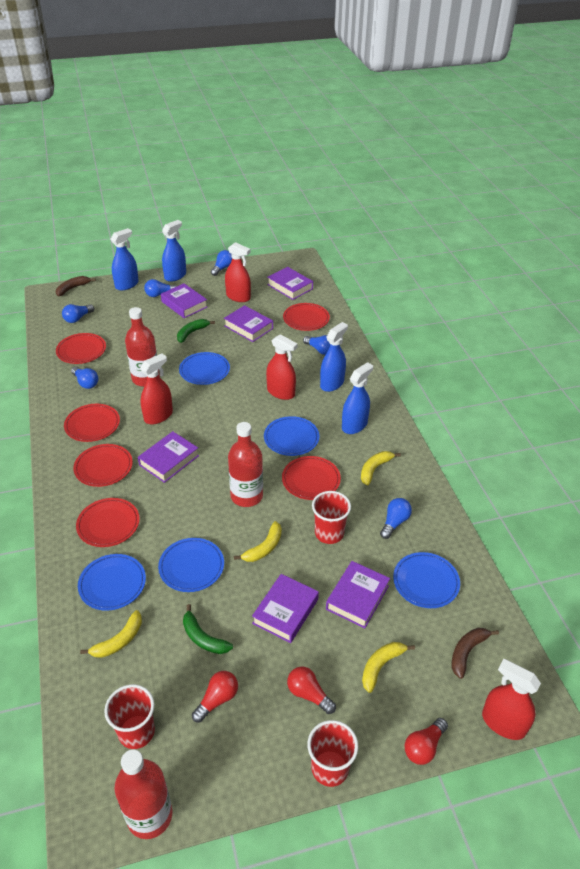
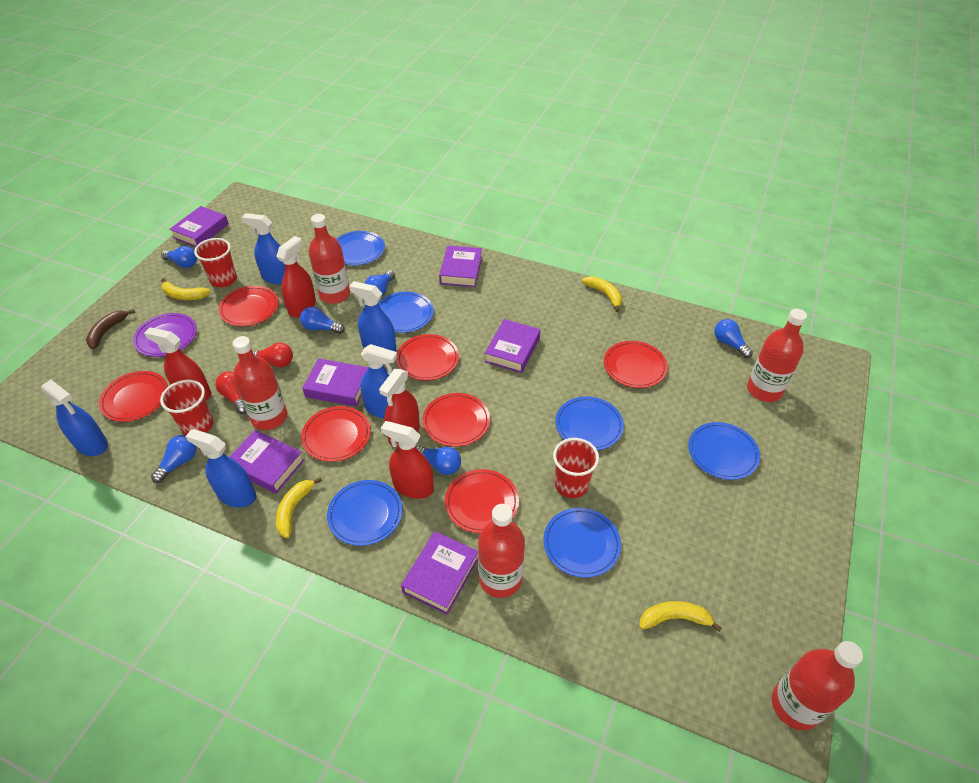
blue plate: [78,554,146,611] [158,538,224,592] [179,352,230,385] [264,416,320,456] [393,552,460,608] = 5 -> [327,480,403,546] [336,231,385,265] [378,292,434,333] [543,508,621,578] [555,396,624,450] [688,422,760,480] = 6
blue spray bottle: [110,228,139,290] [162,220,186,282] [320,322,348,392] [342,362,373,434] = 4 -> [41,379,108,456] [185,429,256,507] [241,213,285,285] [349,281,396,352] [360,344,397,418] = 5
brown banana: [56,276,96,296] [452,628,499,679] = 2 -> [86,309,135,349] = 1
green banana: [177,319,215,343] [183,604,233,654] = 2 -> none = 0
purple plate: none = 0 -> [133,313,197,357] = 1
red bottle: [115,750,172,839] [125,307,160,387] [228,422,263,507] = 3 -> [232,336,287,430] [309,214,350,304] [478,504,525,598] [747,309,807,402] [772,641,863,730] = 5
red light bulb: [192,671,238,723] [287,666,336,714] [405,718,448,765] = 3 -> [215,371,247,414] [253,343,293,367] = 2
red plate: [56,333,106,364] [64,404,120,442] [73,444,133,487] [76,498,140,547] [282,456,341,500] [283,303,330,331] = 6 -> [99,371,168,422] [218,286,279,326] [301,406,371,462] [396,334,459,380] [422,393,490,447] [445,469,519,533] [604,341,668,388] = 7

